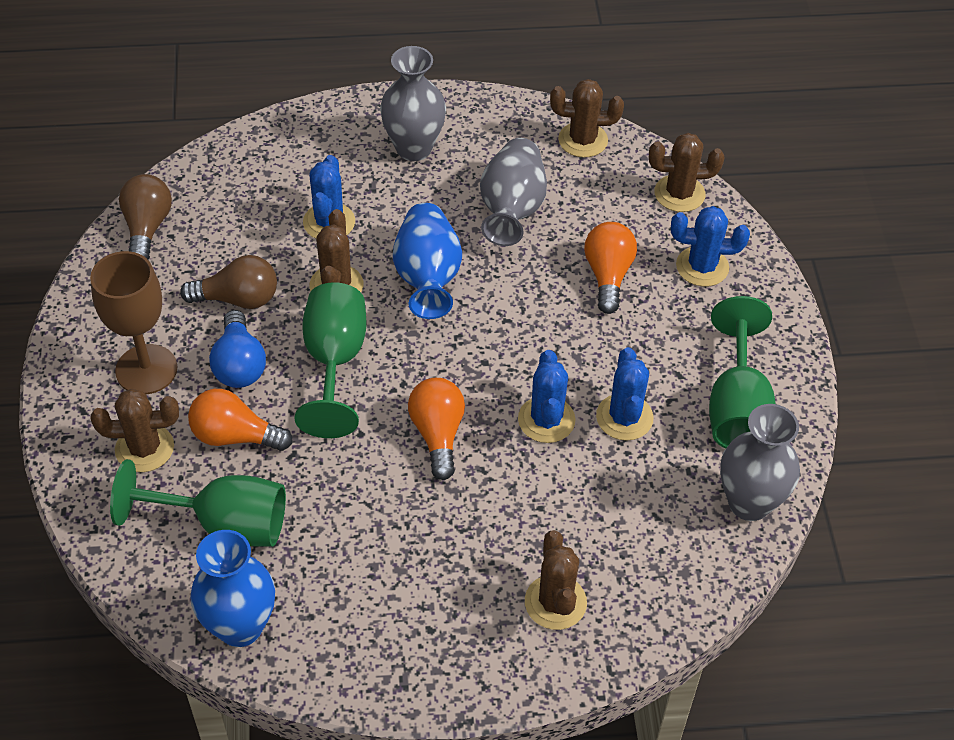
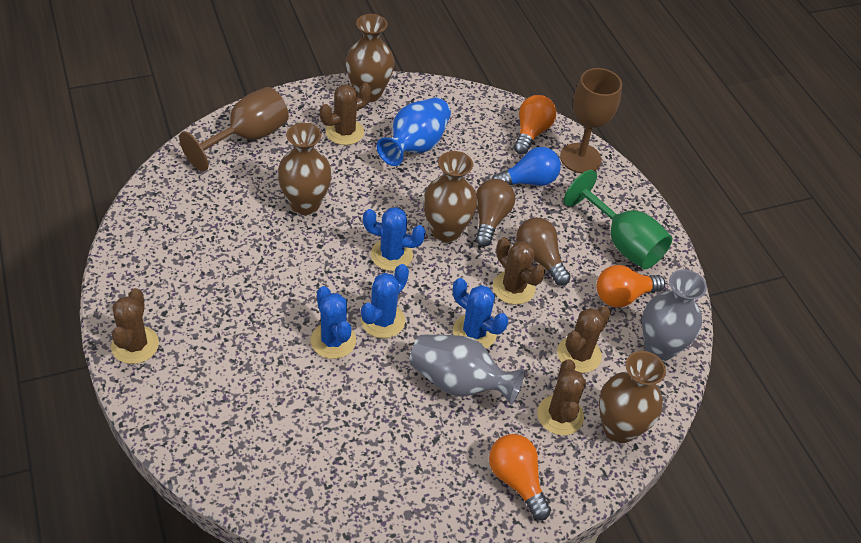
blue vase: [190,530,275,647] [393,203,462,319] = 2 -> [377,97,451,166] = 1
brown goblet: [90,251,177,394] = 1 -> [179,87,289,172] [560,68,622,173] = 2
brown vase: none = 0 -> [277,123,332,215] [346,14,394,102] [423,151,478,242] [599,351,666,443] = 4
green goblet: [110,459,286,547] [294,282,367,438] [709,296,776,448] = 3 -> [564,170,672,269] = 1
grey vase: [380,46,446,161] [480,138,547,246] [720,404,800,521] = 3 -> [409,334,525,405] [642,269,707,361] = 2

